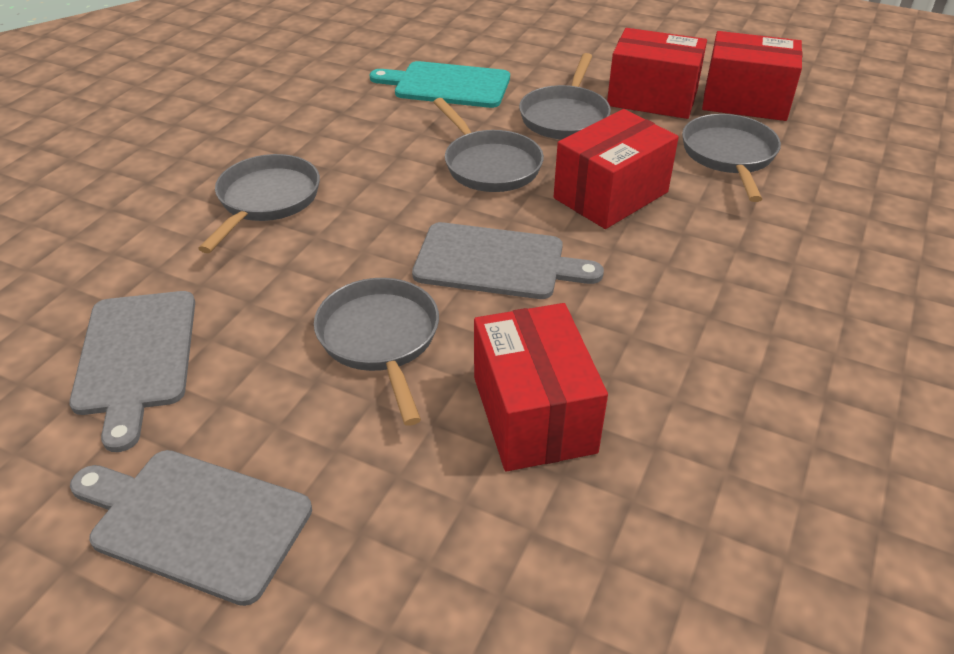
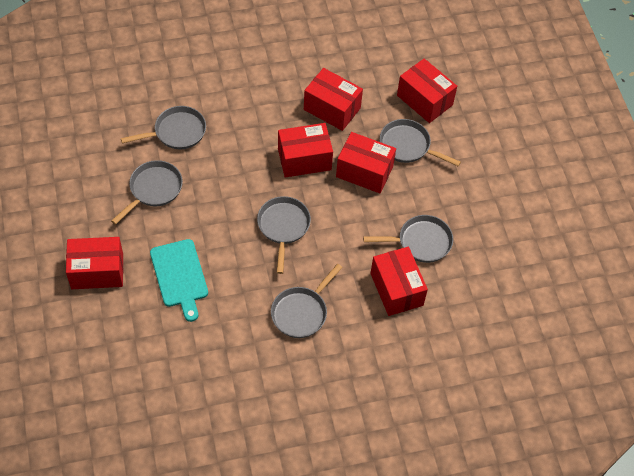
grey cutting board: [69,291,195,452] [70,450,312,606] [412,222,604,299] = 3 -> none = 0
grey pan: [198,154,320,253] [314,278,439,426] [434,98,544,192] [519,53,611,140] [682,114,781,202] = 5 -> [111,160,183,225] [121,106,206,149] [257,196,311,274] [271,264,343,338] [363,215,453,263] [380,119,461,166] = 6
red box: [474,303,608,471] [554,109,679,229] [607,28,707,119] [702,31,802,121] = 4 -> [66,237,123,289] [278,123,333,178] [304,68,363,131] [336,132,396,193] [370,247,428,316] [397,59,457,123] = 6

